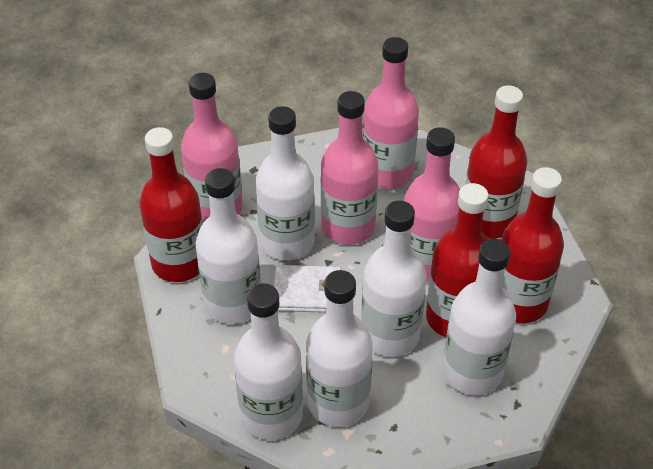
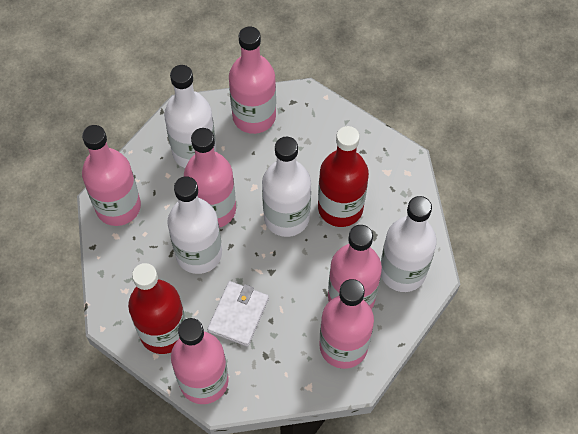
pink bottle: [181,73,243,223] [321,91,378,245] [363,37,419,189] [404,127,460,282] = 4 -> [82,125,141,226] [171,318,229,404] [184,128,236,228] [229,27,276,134] [319,279,374,369] [328,225,382,309] = 6
red bottle: [139,127,203,282] [426,183,488,337] [465,86,527,239] [502,167,564,323] = 4 -> [128,263,186,354] [318,126,369,227] = 2
white bottle: [195,168,261,324] [234,283,303,440] [256,106,315,261] [306,270,373,427] [361,201,427,357] [443,239,516,395] = 6 -> [164,65,217,168] [167,176,222,274] [262,136,311,237] [381,196,437,292] = 4

